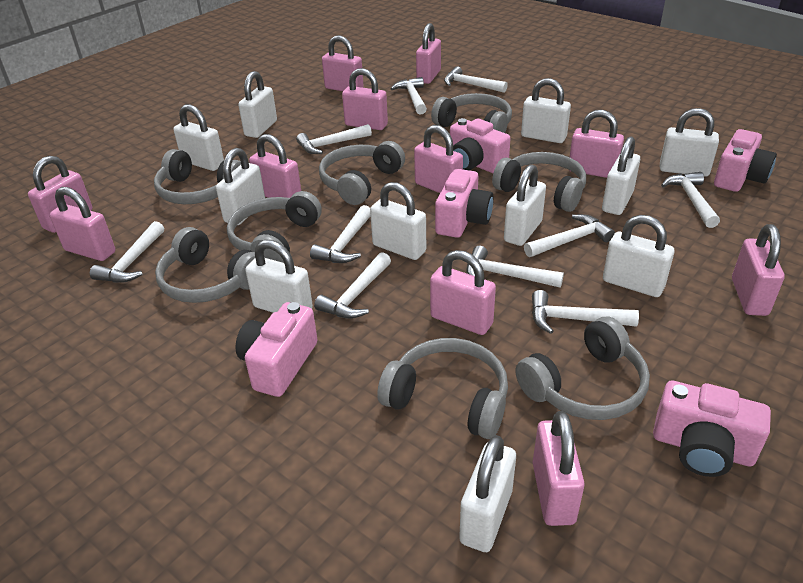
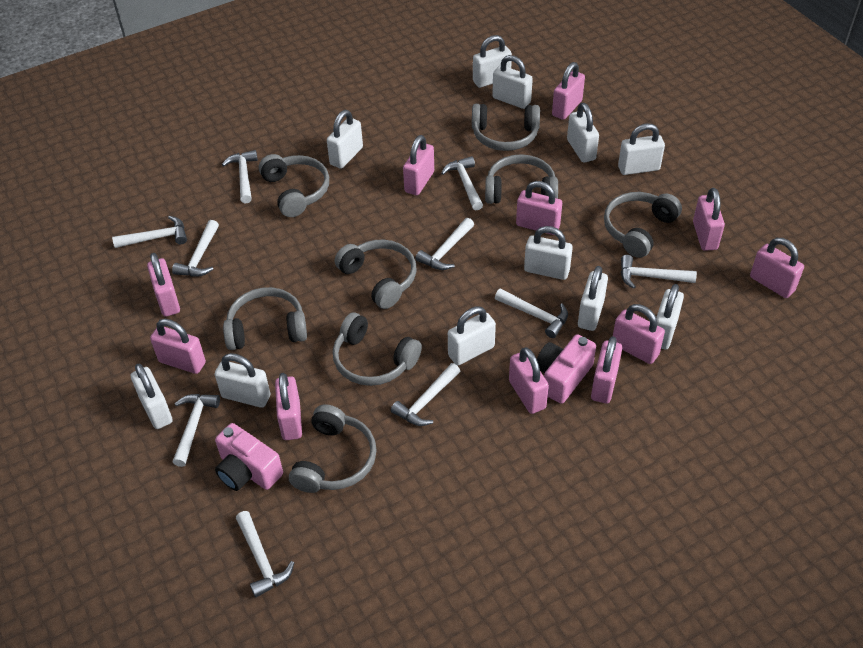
pink camera: [236,302,318,397] [435,169,494,238] [450,118,511,173] [653,381,771,477] [714,129,777,192] = 5 -> [215,423,283,491] [537,334,596,404] = 2

